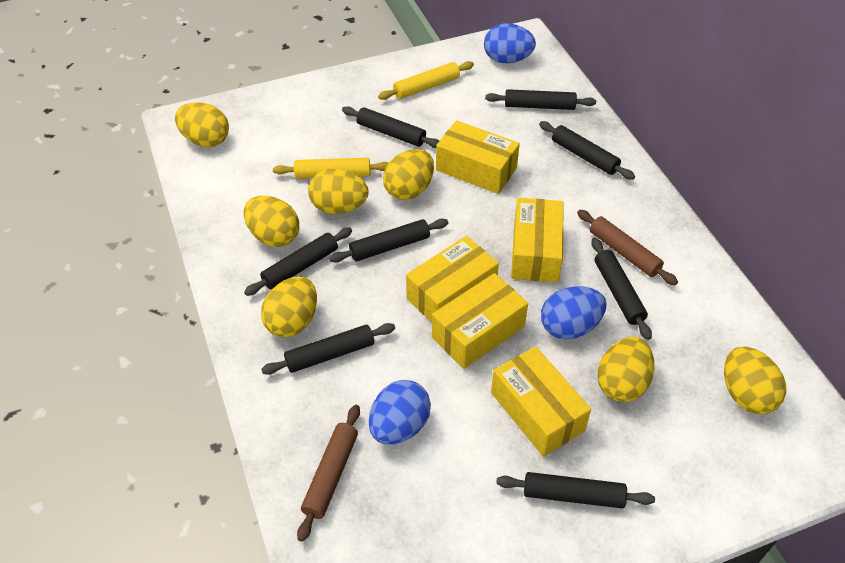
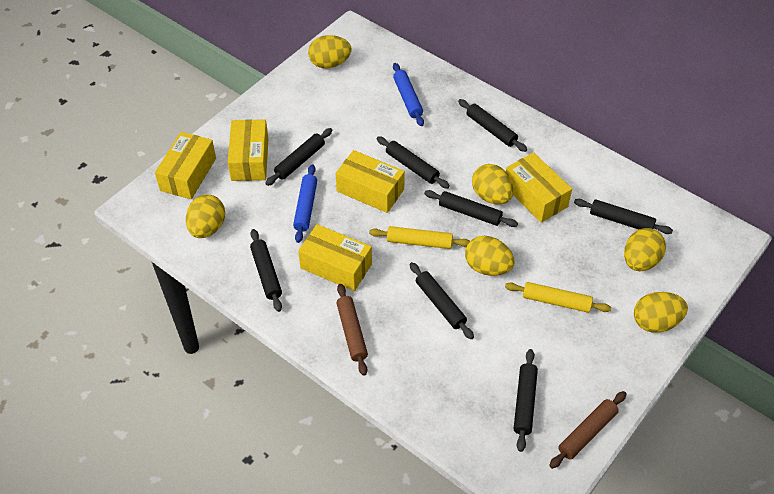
blue egg: [369,380,431,444] [484,23,536,63] [541,286,606,339] = 3 -> none = 0
blue rolling pin: none = 0 -> [293,164,317,243] [393,63,424,126] = 2
yellow egg: [175,102,229,147] [244,196,299,247] [261,276,317,338] [308,169,369,214] [383,149,434,200] [597,337,655,402] [724,347,786,414] = 7 -> [186,195,225,238] [308,35,351,68] [465,236,515,276] [472,164,513,205] [624,228,666,271] [634,292,688,333] = 6

